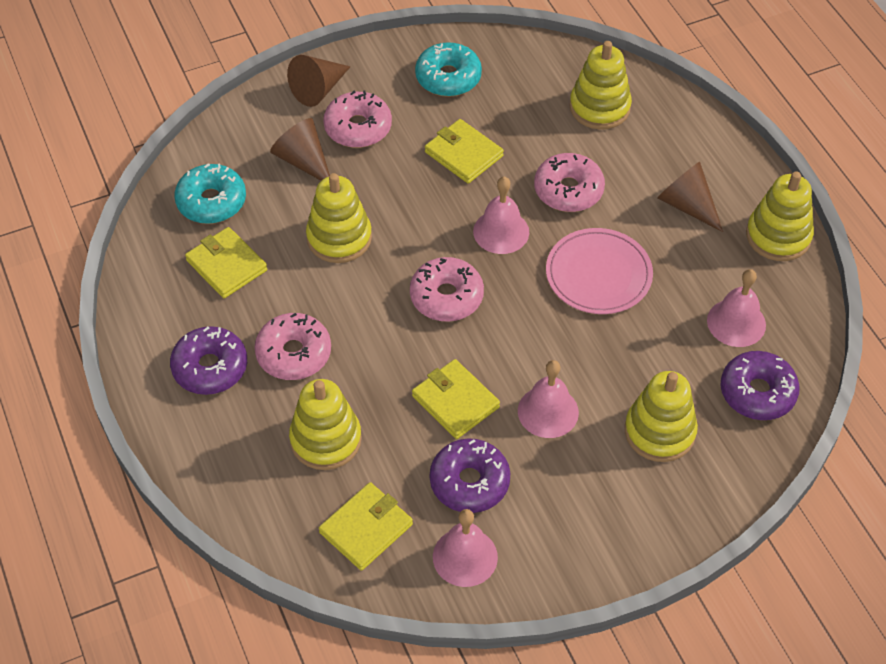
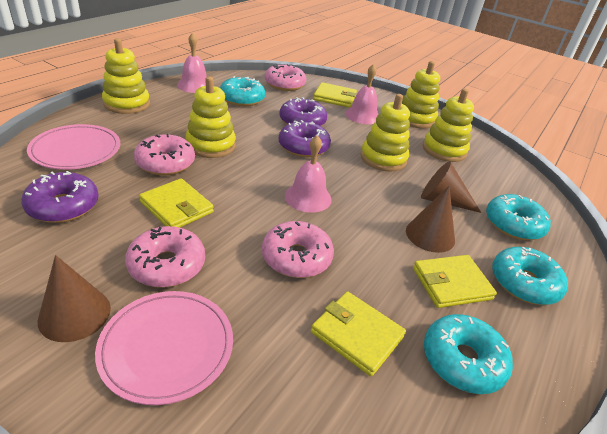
pink bell: [433,509,498,587] [473,177,529,254] [518,360,579,438] [707,269,766,347] = 4 -> [177,33,207,93] [285,135,332,213] [345,64,378,124] = 3
pink plate: [546,228,653,314] = 1 -> [27,124,120,170] [95,291,233,405] = 2
turquoise donut: [174,163,246,224] [415,42,482,97] = 2 -> [220,76,265,106] [424,314,513,394] [486,194,551,240] [492,247,568,305] = 4

